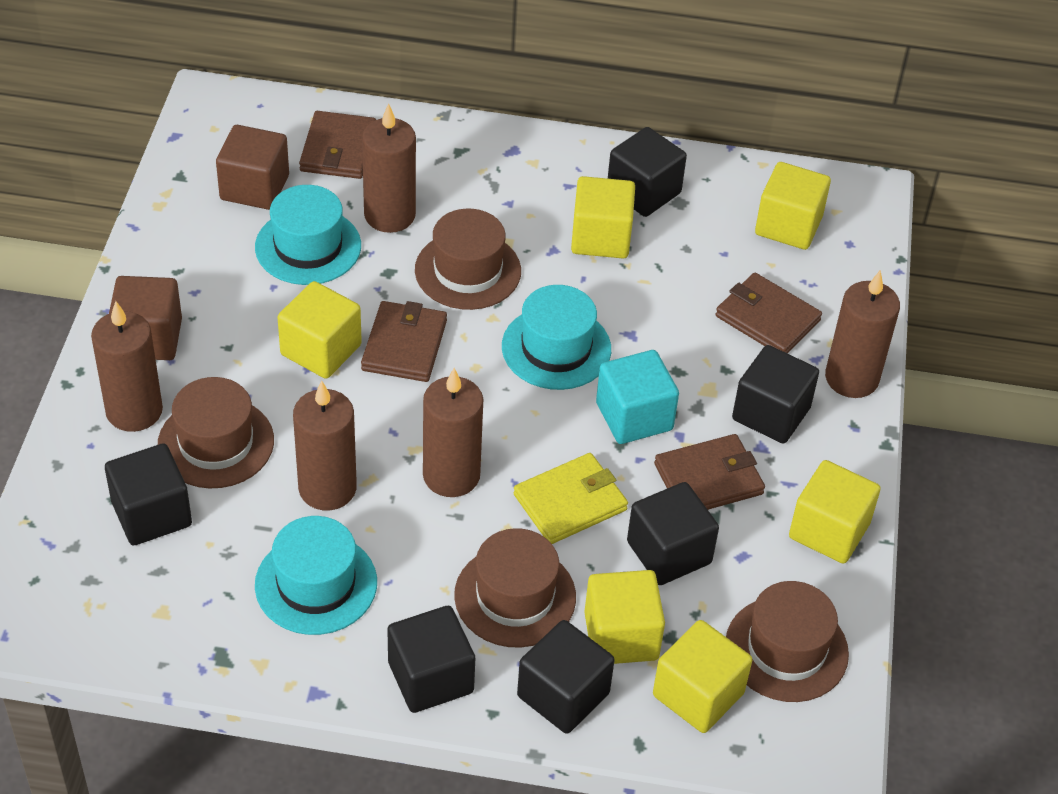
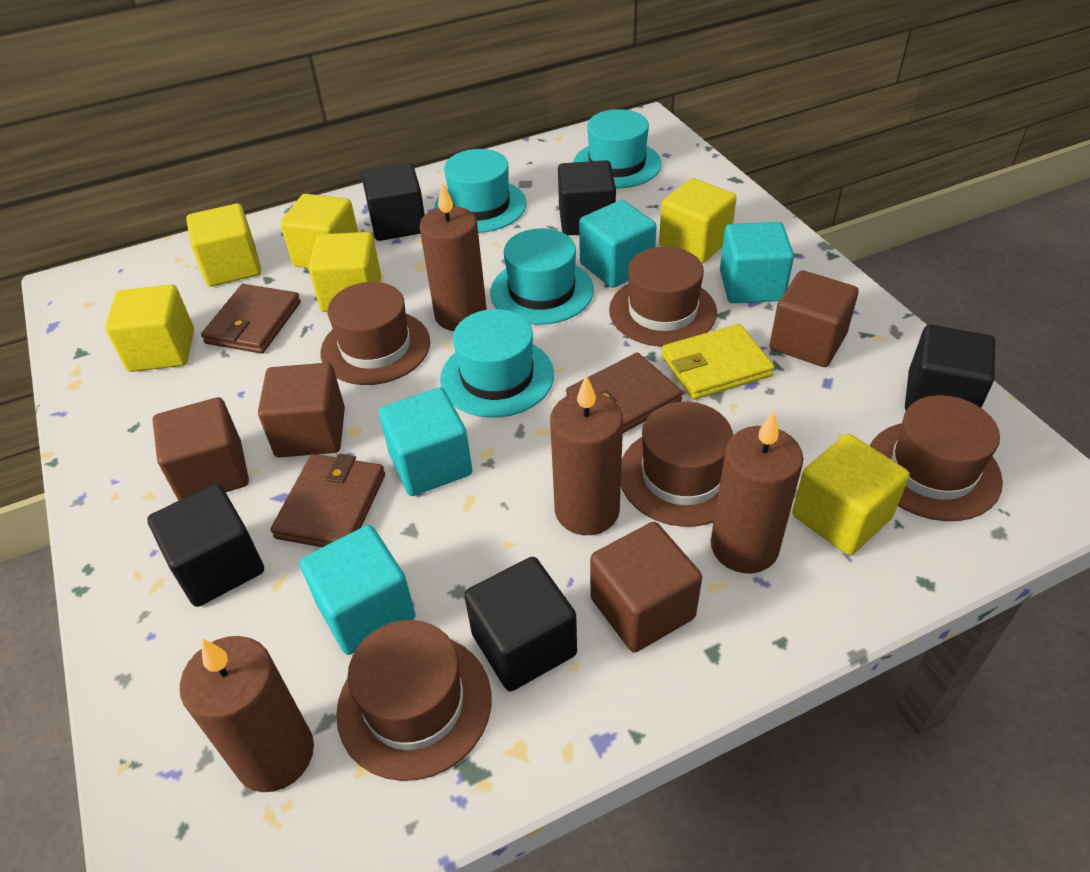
black cube: [105,443,192,546] [387,606,475,713] [517,620,615,734] [608,127,687,217] [627,482,719,585] [732,345,819,444] = 6 -> [147,484,264,607] [361,163,425,241] [464,557,577,691] [558,160,616,235] [905,325,995,410] = 5
brown candle: [91,301,163,432] [293,381,357,510] [362,104,416,233] [423,368,483,497] [825,271,900,398] = 5 -> [180,636,314,792] [420,182,487,331] [550,375,623,535] [711,411,803,573] = 4
brown cube: [109,276,182,360] [216,125,289,210] = 2 -> [152,397,249,501] [258,363,345,457] [590,522,702,653] [770,270,859,367] = 4
brown hat: [158,377,274,488] [415,208,521,310] [454,528,576,648] [726,581,849,702] = 4 -> [320,282,430,385] [336,620,491,781] [609,247,717,347] [621,402,733,527] [870,395,1003,521] = 5
brown wallet: [299,111,376,179] [361,301,447,382] [654,434,765,510] [716,273,822,354] = 4 -> [201,284,301,354] [271,454,385,547] [566,352,683,433] = 3
turquoise cube: [596,350,679,444] = 1 -> [300,525,415,655] [379,387,472,496] [579,200,657,288] [720,222,794,303] = 4
turquoise hat: [255,185,361,285] [255,516,377,635] [502,285,611,390] = 3 -> [434,149,527,233] [440,309,554,418] [490,228,594,325] [573,109,662,189] = 4

